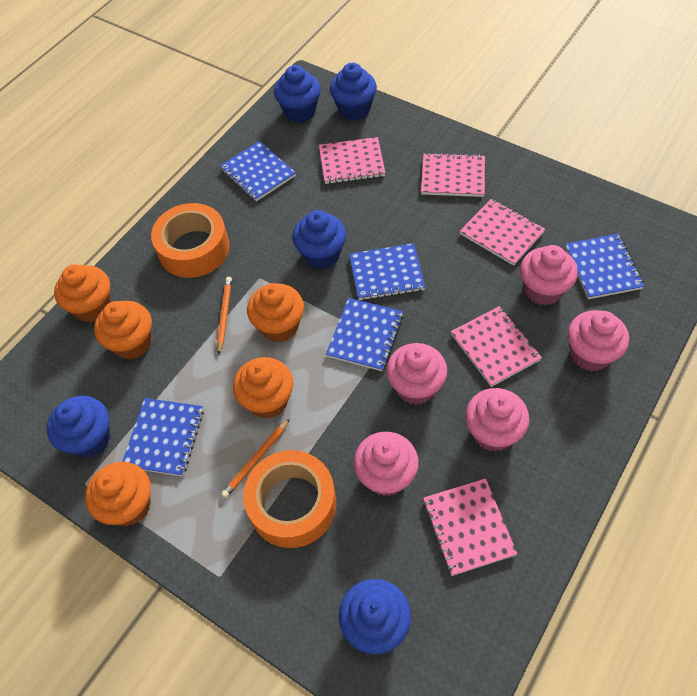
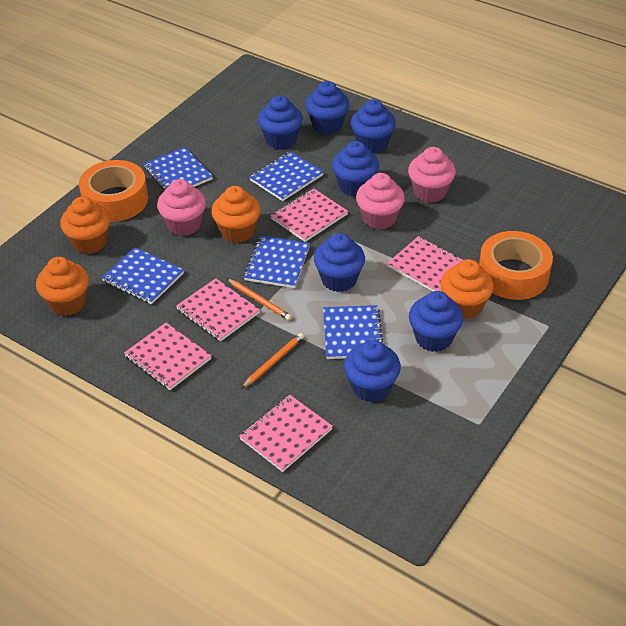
blue cupcake: [47,396,110,458] [274,65,321,122] [292,210,346,269] [330,63,377,120] [339,579,411,654] = 5 -> [258,96,303,149] [305,81,349,134] [314,233,365,292] [332,141,379,197] [344,340,401,402] [351,99,396,153] [409,291,463,352] = 7
orange cupcake: [54,264,111,322] [85,462,151,526] [94,301,152,359] [233,357,293,419] [247,283,304,342] = 5 -> [36,257,89,316] [60,197,110,254] [211,186,261,243] [440,259,494,319] = 4
pink cupcake: [354,432,419,496] [386,343,447,405] [465,388,529,452] [520,245,578,305] [568,310,629,371] = 5 -> [157,179,206,236] [356,173,405,230] [408,147,456,203] = 3

